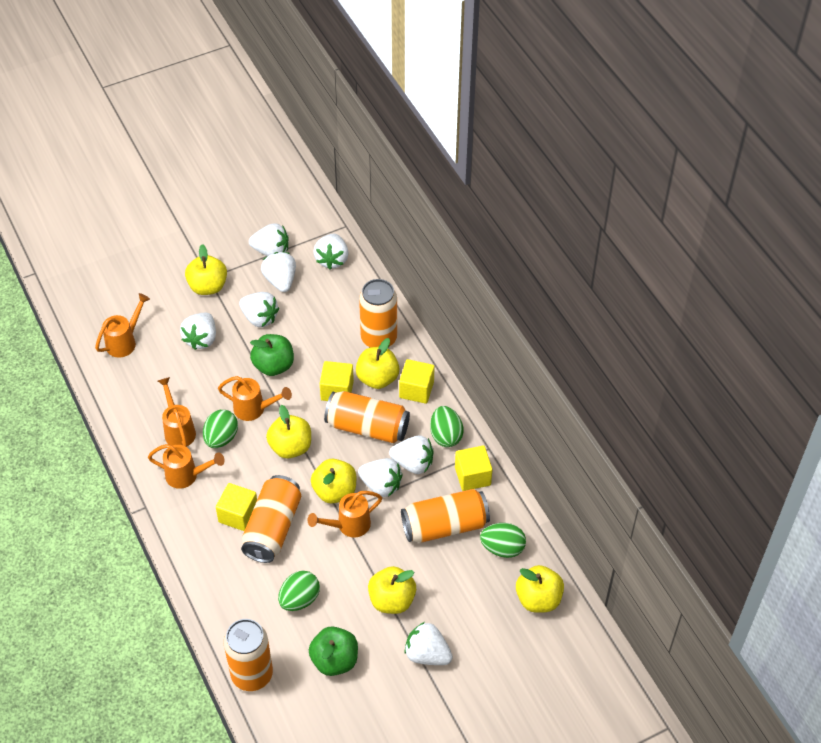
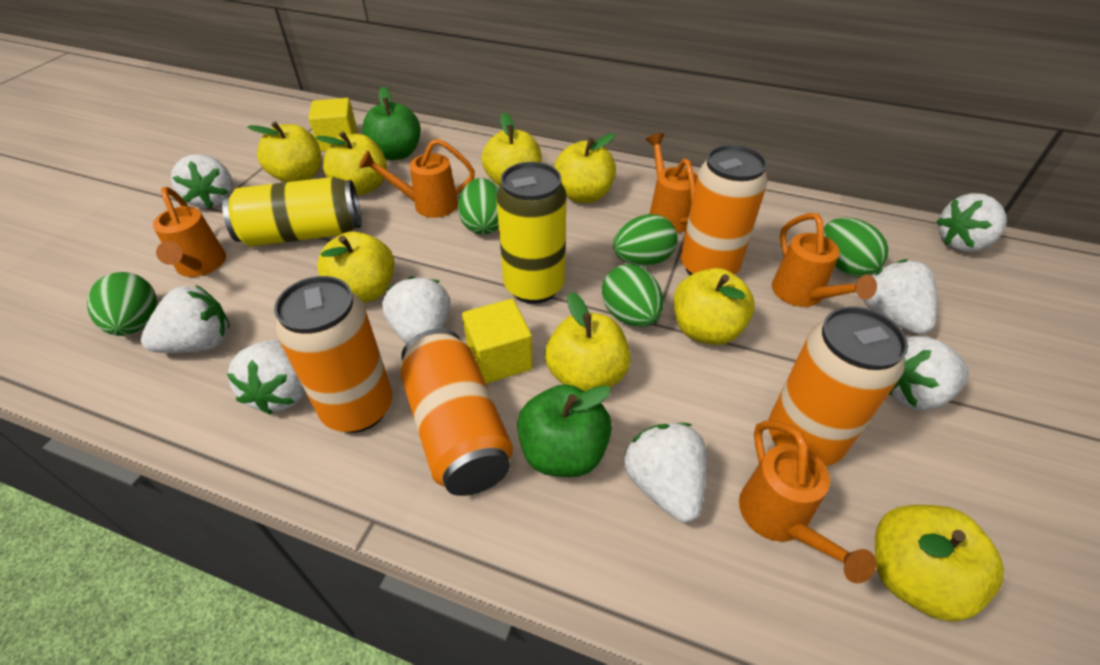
green egg: [203,410,238,448] [278,571,320,611] [430,406,463,447] [480,523,526,558] = 4 -> [87,272,157,336] [458,178,499,234] [602,264,663,327] [613,214,678,266] [824,218,888,277] = 5
orange can: [224,619,273,691] [241,475,302,563] [324,391,410,443] [359,279,397,347] [401,489,490,543] = 5 -> [274,276,393,433] [400,329,513,496] [681,145,768,275] [768,306,908,466] = 4
yellow apple: [185,244,227,295] [266,405,311,459] [311,459,356,503] [356,338,400,389] [368,566,416,614] [516,565,564,613] = 6 -> [247,122,321,182] [316,132,387,195] [317,231,394,303] [482,112,542,186] [545,292,631,391] [554,133,616,203] [673,268,755,345] [875,505,1004,622] = 8
yellow can: none = 0 -> [222,177,361,247] [496,162,567,304] = 2
yellow cube: [216,483,257,531] [320,361,354,401] [399,359,434,404] [455,445,493,491] = 4 -> [309,98,357,152] [462,299,533,384] = 2

